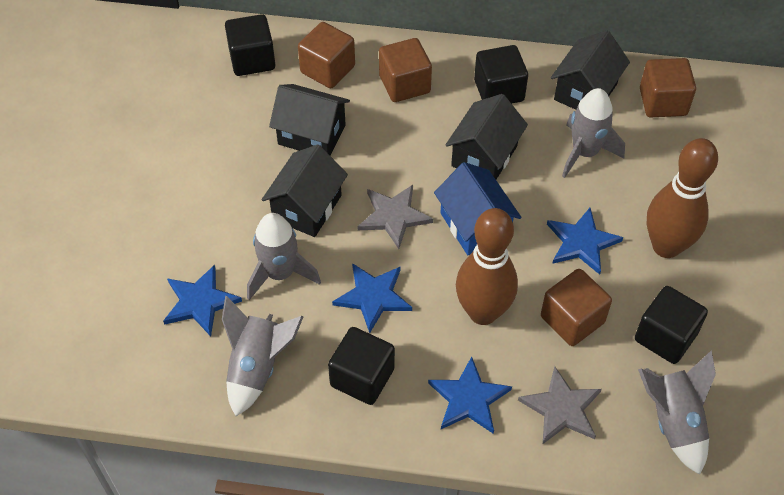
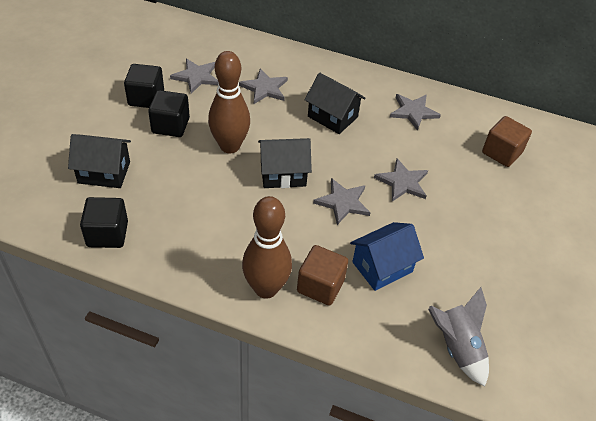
black cube: [225,14,275,76] [328,327,395,405] [474,45,528,104] [635,286,708,364] = 4 -> [80,197,128,248] [124,64,164,108] [148,90,190,137] = 3
black house: [262,144,348,237] [269,84,350,156] [446,94,528,179] [551,31,630,110] = 4 -> [68,134,131,188] [258,138,312,188] [305,73,366,134] = 3
blue star: [163,265,242,336] [332,263,412,333] [428,357,512,434] [547,208,623,275] = 4 -> none = 0
brown cube: [298,22,355,88] [379,38,432,102] [541,269,612,346] [640,58,696,118] = 4 -> [297,245,348,305] [482,116,532,167] = 2
grey rocket: [222,296,303,416] [247,213,321,300] [562,88,625,178] [638,350,716,475] = 4 -> [428,287,489,386] = 1
grey star: [357,185,433,249] [518,366,602,444] = 2 -> [170,59,219,94] [239,69,288,104] [313,178,371,225] [374,159,428,201] [390,94,441,131] = 5

